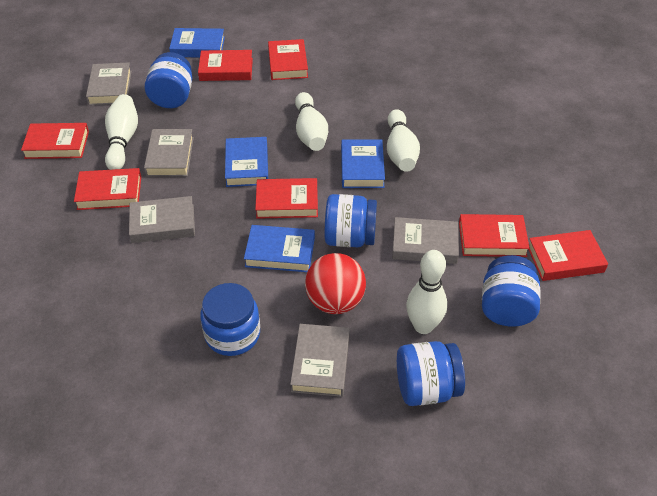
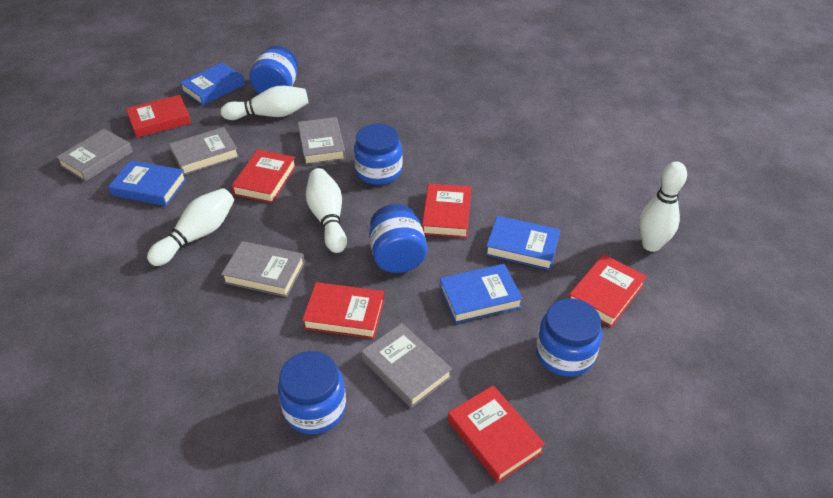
red ball: [305,253,366,314] = 1 -> none = 0
red book: [21,123,89,159] [74,168,141,210] [198,50,253,81] [255,178,318,219] [268,39,308,80] [459,214,530,257] [528,230,608,281] = 7 -> [126,95,191,138] [231,150,296,203] [302,282,384,339] [422,183,471,238] [448,385,545,483] [568,254,647,327] = 6

